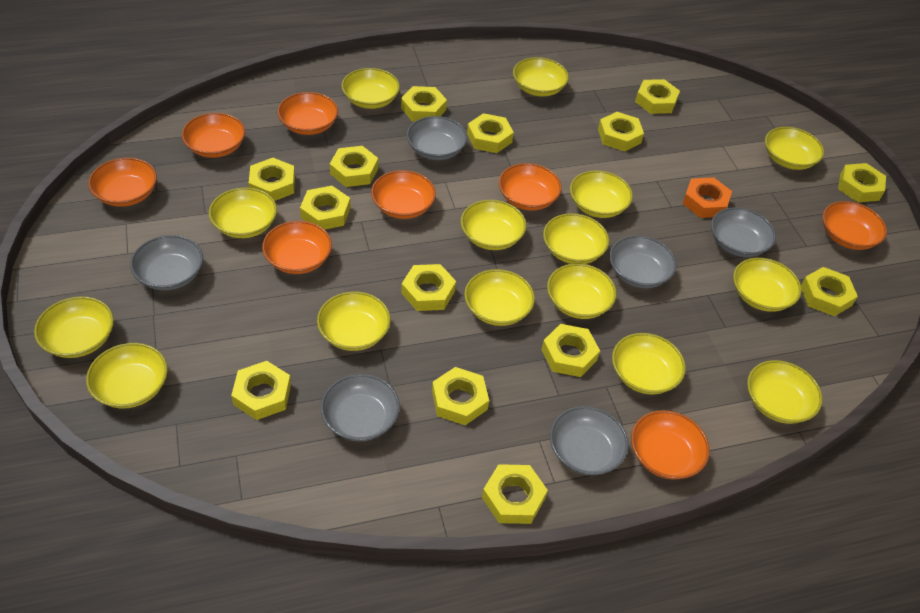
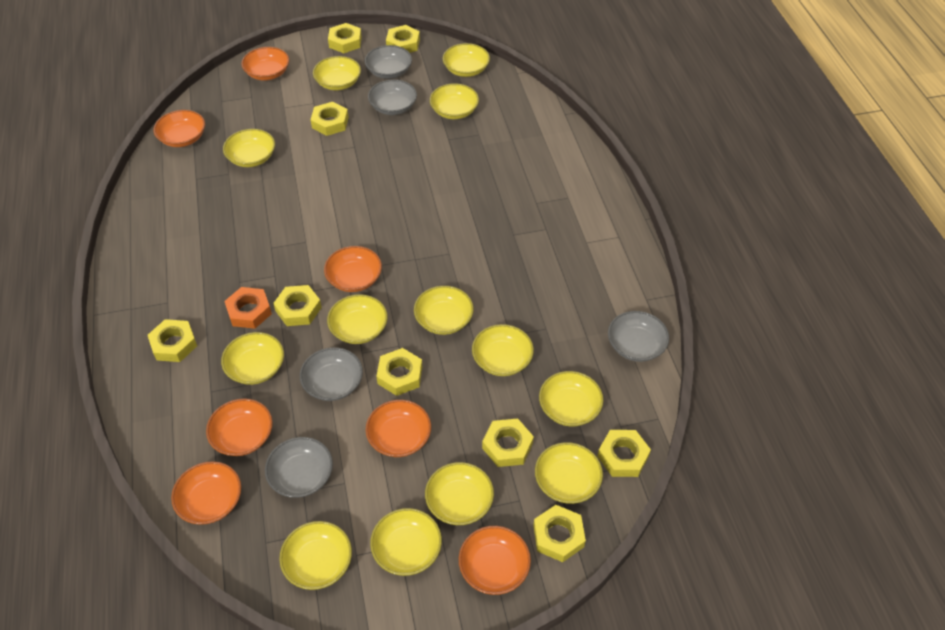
grey bowl: [130,235,203,290] [321,374,400,441] [407,116,467,160] [550,406,629,475] [610,236,677,288] [711,207,776,257] = 6 -> [265,437,333,498] [300,347,363,401] [365,45,412,79] [368,79,417,115] [608,311,669,362] = 5
orange bowl: [88,158,157,207] [182,113,245,158] [262,221,332,274] [277,92,338,135] [371,170,436,219] [499,163,562,211] [631,410,710,479] [823,201,887,250] = 8 -> [154,110,205,147] [171,461,241,525] [206,398,273,456] [241,47,289,80] [324,246,382,292] [366,400,431,457] [459,526,531,595] = 7
yellow bowl: [34,296,114,358] [86,343,168,408] [209,187,277,238] [317,291,391,351] [341,68,400,109] [461,200,526,250] [464,269,535,326] [513,57,569,97] [543,213,609,264] [547,264,616,319] [570,170,633,218] [612,333,686,395] [733,258,802,312] [747,360,823,424] [765,127,824,170] = 15 -> [221,332,284,385] [223,129,275,167] [279,521,352,590] [313,56,361,90] [327,294,388,344] [370,508,442,576] [414,286,474,335] [425,462,494,525] [430,83,479,119] [443,43,490,77] [472,324,534,376] [535,442,603,504] [539,371,603,426] = 13
yellow nut: [231,361,291,420] [249,158,295,201] [300,186,350,230] [330,146,378,187] [401,86,447,122] [401,264,456,311] [432,367,489,425] [467,113,514,153] [482,464,548,524] [542,324,600,377] [598,112,644,152] [635,79,680,114] [801,267,858,316] [838,163,886,202] = 14 -> [148,319,197,362] [273,285,322,326] [310,102,349,136] [328,23,362,53] [376,348,422,396] [386,25,420,53] [482,419,534,467] [533,505,586,562] [597,430,651,477] = 9

